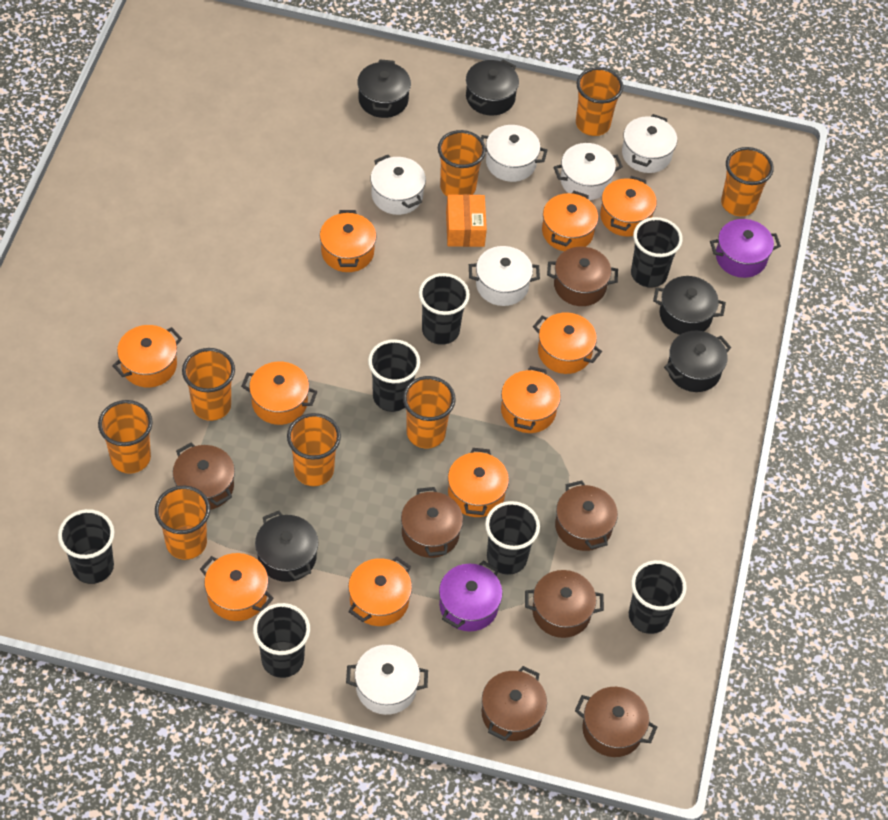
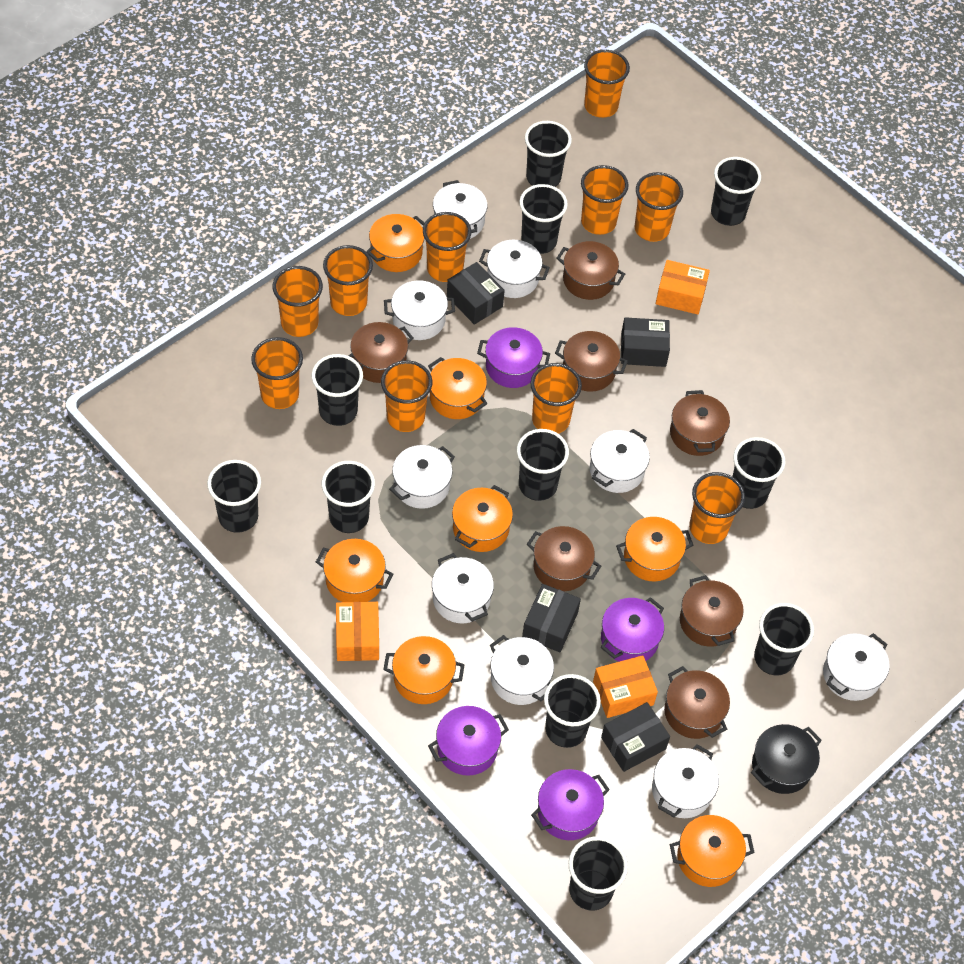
black box: none = 0 -> [447,262,505,325] [522,584,581,652] [601,702,670,772] [621,317,670,367] = 4
black cup: [58,509,115,584] [253,603,310,678] [368,339,420,412] [419,273,470,345] [485,501,540,575] [629,560,687,634] [631,217,683,288] = 7 -> [207,460,261,533] [312,354,363,426] [322,461,375,533] [517,429,569,501] [519,184,568,254] [525,121,572,187] [544,674,601,748] [568,836,628,911] [711,157,761,226] [732,437,786,509] [754,603,814,675] = 11
black pot: [255,511,318,582] [357,59,411,118] [466,59,519,116] [653,276,726,335] [664,331,731,392] = 5 -> [751,724,822,794] = 1
orange box: [446,194,487,247] = 1 -> [336,602,379,661] [593,655,658,718] [656,260,710,315] = 3
orange cup: [98,400,152,474] [155,486,210,560] [182,348,235,421] [287,413,341,486] [403,376,456,449] [438,130,486,196] [576,67,623,136] [721,147,774,216] = 8 -> [251,337,303,409] [273,266,323,337] [323,245,373,316] [381,360,432,432] [423,212,471,282] [530,363,582,434] [581,165,629,235] [584,50,630,118] [635,172,683,242] [689,472,745,544] = 10
orange pot: [112,325,182,387] [200,553,274,621] [241,362,317,425] [320,210,376,272] [348,556,412,626] [448,448,509,517] [501,366,561,433] [533,312,602,374] [542,191,598,251] [600,176,657,237] = 10 -> [316,539,393,602] [366,214,424,272] [383,636,465,704] [428,357,487,419] [452,485,513,552] [616,517,693,581] [670,815,755,887] = 7
purple pot: [439,561,503,631] [710,219,781,278] = 2 -> [428,706,509,776] [477,327,550,388] [531,769,610,840] [601,597,664,662] = 4
white pot: [346,645,428,715] [370,155,426,215] [469,246,540,306] [481,125,548,182] [554,143,623,200] [622,114,677,173] = 6 -> [384,280,455,340] [389,445,455,509] [432,553,494,624] [433,180,487,239] [479,240,550,298] [490,635,554,705] [590,429,650,493] [652,744,719,818] [823,633,890,701] = 9

